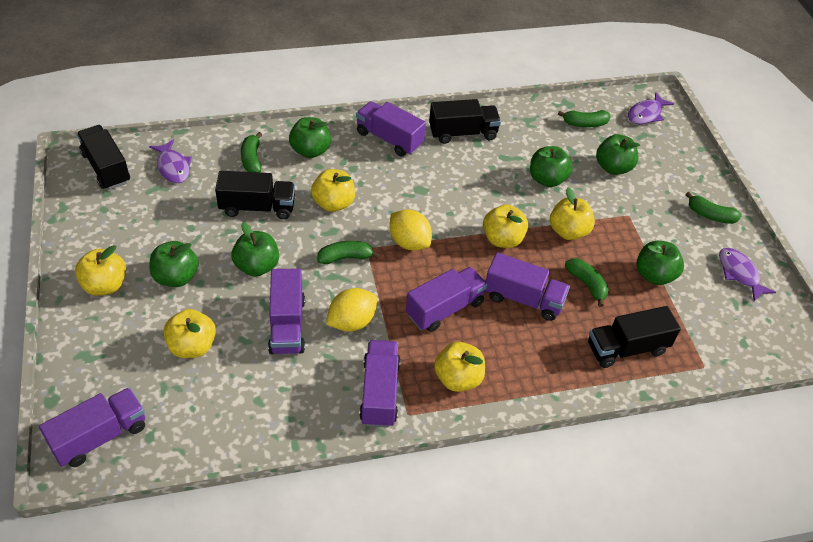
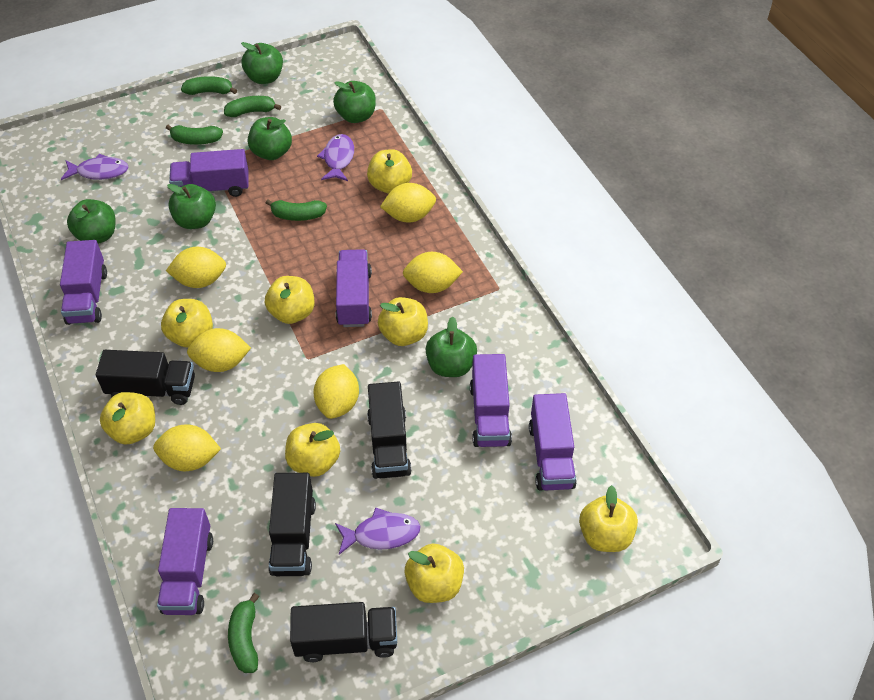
yellow apple: [75,245,126,296] [164,309,216,358] [311,169,355,212] [434,342,485,392] [483,204,528,248] [550,188,595,240] = 6 -> [100,392,155,444] [161,299,213,347] [265,276,315,324] [285,423,340,477] [367,149,412,194] [378,297,428,346] [405,544,464,603] [579,485,638,552] = 8
yellow lemon: [326,288,377,332] [390,209,432,251] = 2 -> [153,424,221,471] [166,247,226,288] [187,328,251,372] [313,364,359,419] [380,183,436,223] [403,252,463,293] = 6

